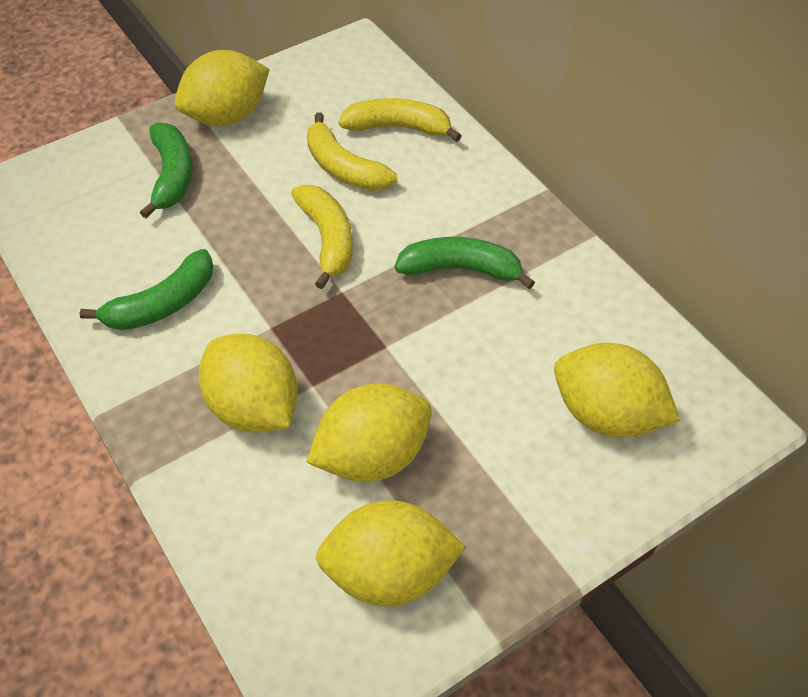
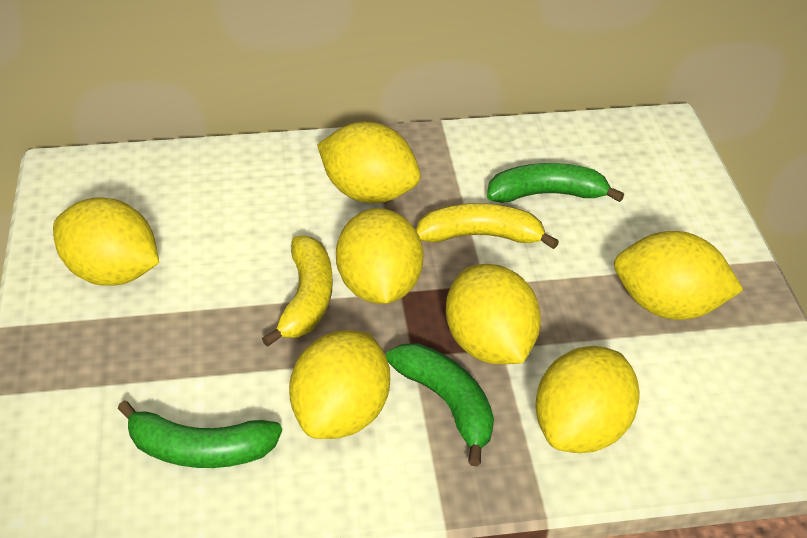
yellow banana: [291,185,353,289] [307,112,397,191] [338,98,462,142] = 3 -> [262,235,332,347] [416,203,559,249] = 2
yellow lemon: [175,50,269,126] [198,334,298,433] [307,383,432,482] [316,500,466,606] [554,343,680,438] = 5 -> [53,197,159,286] [289,330,390,439] [317,121,421,203] [336,208,423,304] [446,264,541,364] [535,346,640,453] [614,231,743,320] = 7

